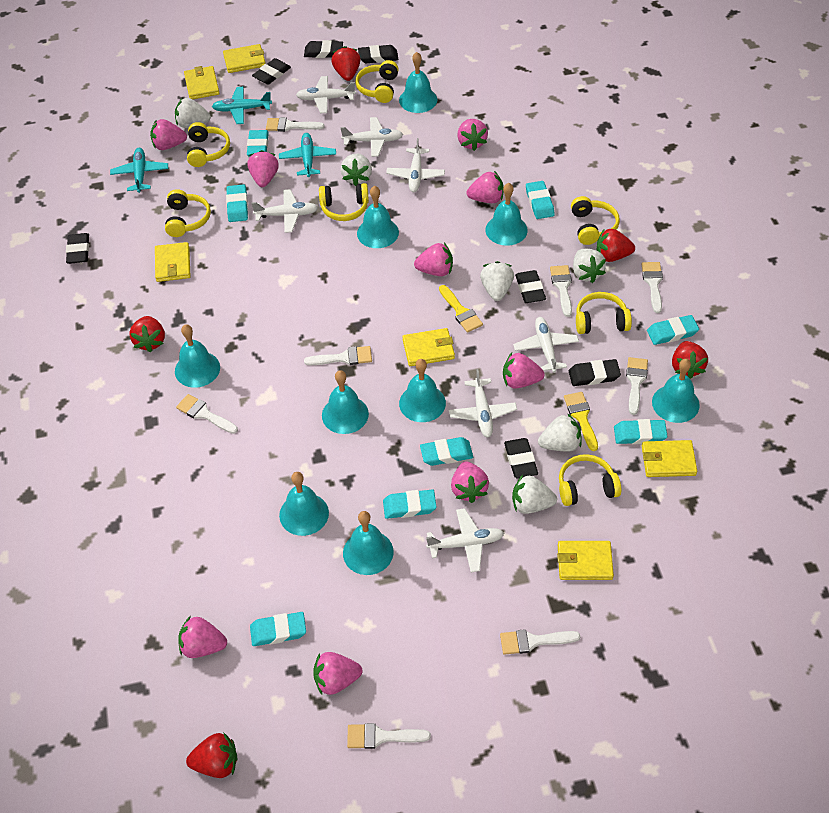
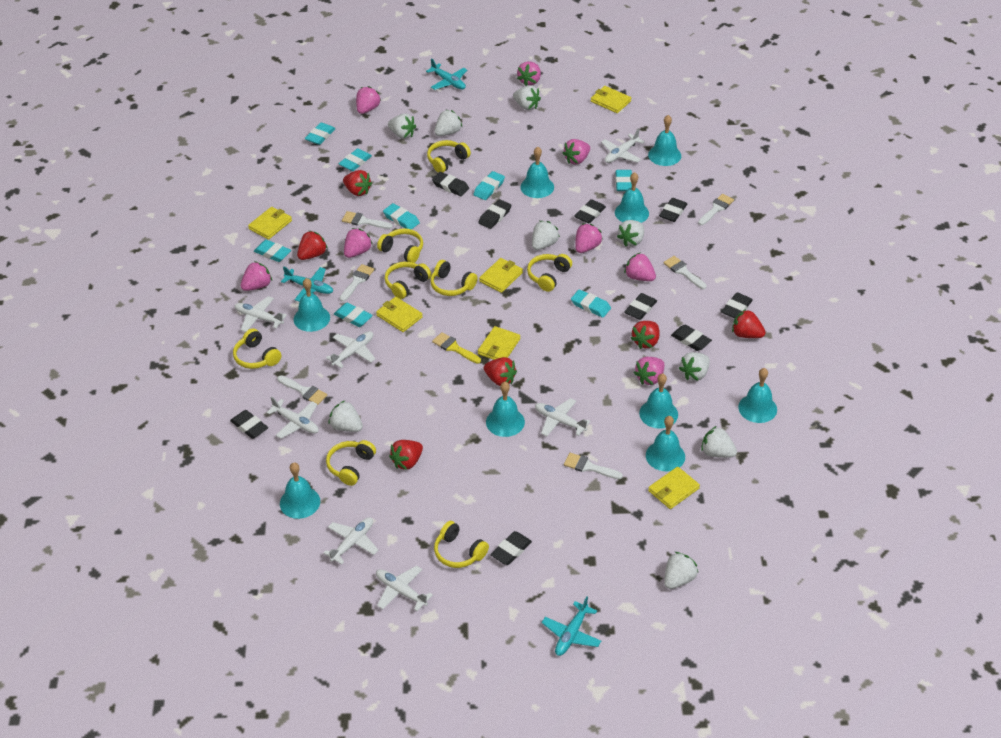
black eraser: [66,233,89,264] [252,58,291,85] [304,40,343,58] [358,45,399,63] [504,438,538,479] [515,270,546,303] [569,359,621,386] = 7 -> [230,410,268,439] [432,172,469,196] [478,199,511,229] [490,531,532,565] [574,199,606,224] [624,293,657,320] [659,198,687,222] [671,325,712,351] [721,292,753,318] = 9
pink strawberry: [150,119,187,150] [178,616,227,658] [247,150,279,187] [313,652,362,695] [414,243,453,276] [451,461,489,503] [457,119,488,151] [466,171,504,203] [503,353,545,389] = 9 -> [241,261,272,291] [344,228,372,258] [356,86,381,114] [517,61,541,86] [562,139,590,164] [575,224,603,253] [624,252,656,281] [634,357,665,385] = 8
red strawberry: [129,316,165,353] [186,732,237,778] [331,46,361,81] [597,229,635,262] [672,341,708,379] = 5 -> [297,231,328,260] [343,170,372,196] [389,440,423,470] [484,357,517,386] [631,321,660,349] [732,309,766,338] = 6
white brush: [176,394,238,434] [266,117,325,132] [304,346,372,365] [347,723,431,749] [500,629,580,655] [550,265,572,317] [626,357,648,415] [642,262,663,313] = 8 -> [277,375,327,405] [340,264,374,302] [342,211,393,229] [564,453,623,479] [664,256,707,289] [698,194,734,225] = 6
white strawberry: [175,98,211,128] [340,153,372,186] [480,261,514,301] [512,475,557,514] [538,413,582,452] [573,249,606,283] = 6 -> [328,401,363,432] [388,113,416,139] [434,109,462,136] [513,85,541,110] [532,221,560,250] [617,220,644,247] [664,552,698,589] [679,352,710,381] [701,426,737,458] = 9
yellow brush: [439,285,483,333] [564,392,598,451] = 2 -> [432,332,481,364] = 1
yellow headphones: [165,189,211,237] [187,122,230,167] [319,183,369,221] [355,60,399,103] [559,454,621,506] [571,196,620,245] [576,292,632,334] = 7 -> [233,328,281,369] [326,440,376,486] [377,228,423,263] [385,262,432,299] [427,140,471,173] [430,260,478,296] [434,521,489,568] [527,254,572,292] = 8

